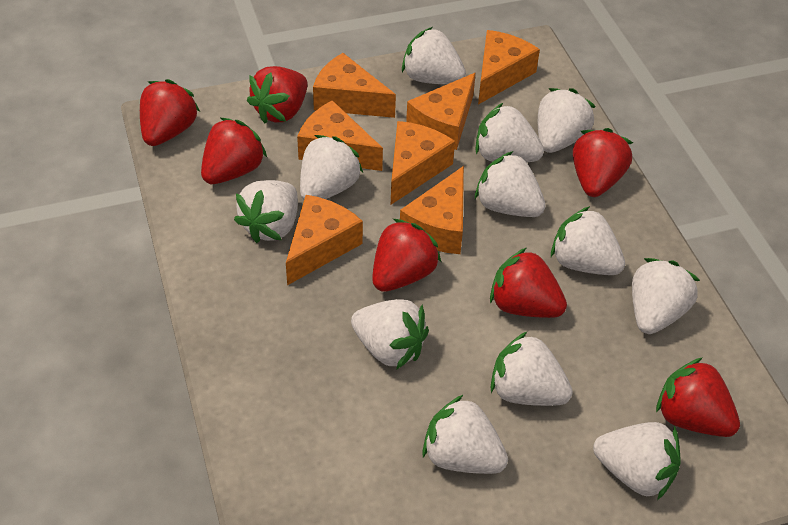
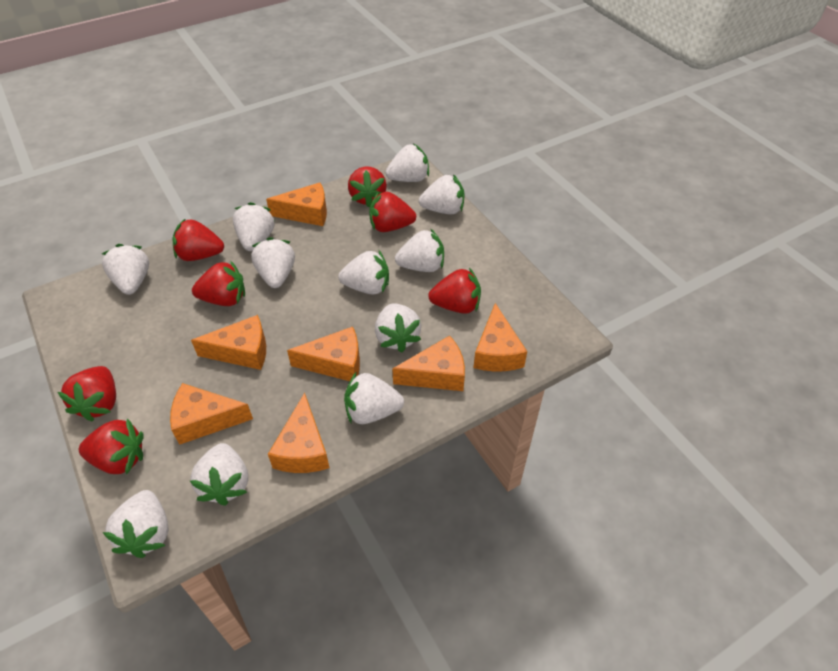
white strawberry: [234,180,298,243] [300,135,363,199] [351,299,429,370] [402,27,466,84] [422,395,508,474] [475,103,544,162] [475,151,546,217] [490,332,573,406] [538,88,596,153] [551,206,625,275] [593,422,680,500] [632,258,700,334] = 12 -> [102,244,149,295] [103,490,169,558] [190,443,248,506] [233,202,275,251] [251,237,295,288] [338,251,389,295] [344,372,404,424] [375,304,421,353] [386,144,429,182] [395,228,444,272] [419,174,465,214] = 11

